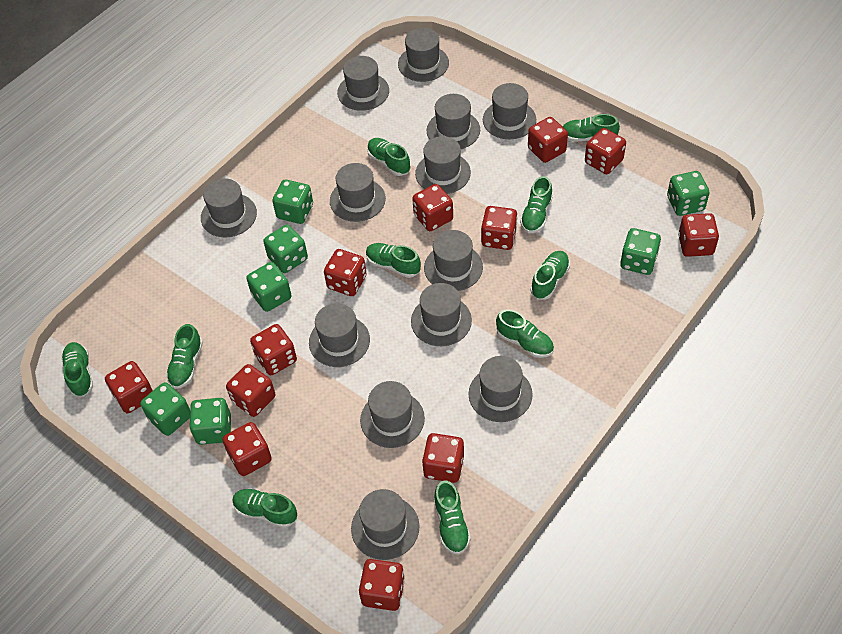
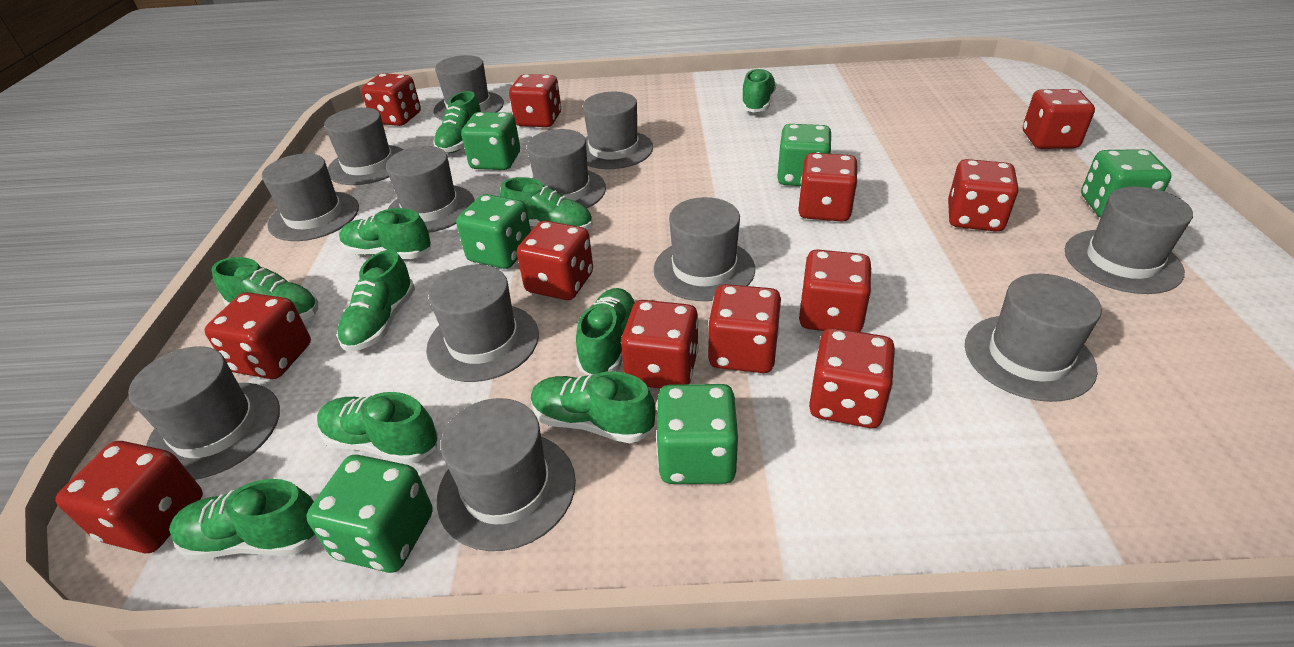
green dice: [140,382,190,436] [189,398,231,445] [246,262,291,312] [263,225,308,273] [272,180,313,224] [620,228,661,275] [667,171,710,216] = 7 -> [306,455,433,573] [456,194,531,269] [461,112,520,170] [656,384,738,484] [777,124,831,186] [1081,149,1172,217] = 6
grey hat: [201,178,257,237] [309,303,370,367] [330,163,386,222] [337,56,389,111] [351,489,420,560] [360,381,425,448] [398,28,449,82] [411,283,472,346] [415,136,471,194] [424,230,483,291] [427,94,480,149] [469,356,533,422] [483,83,536,139] = 13 -> [128,346,280,480] [262,154,359,241] [324,107,404,185] [386,146,475,233] [426,265,539,382] [433,55,504,121] [437,398,576,551] [527,129,606,208] [583,92,653,169] [654,197,755,301] [965,274,1102,402] [1065,187,1193,294] = 12

